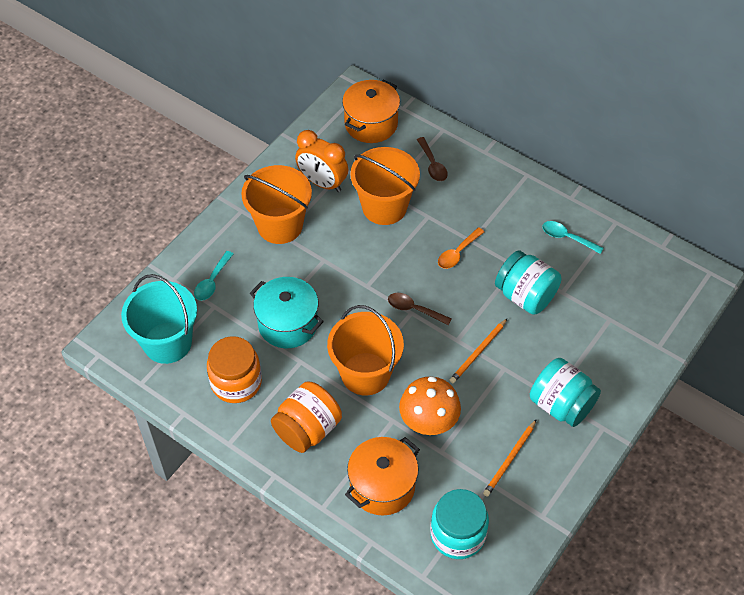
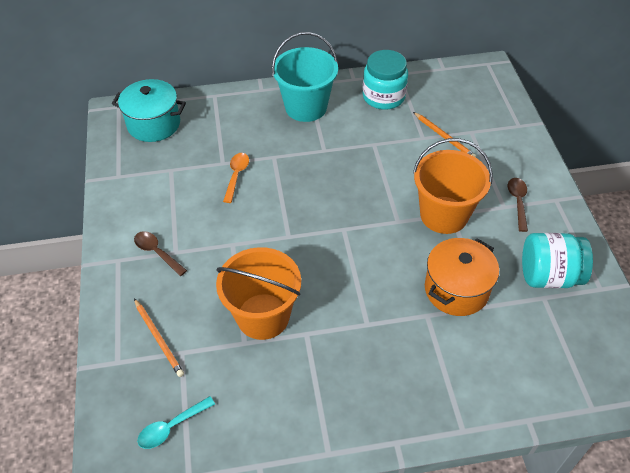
orange bucket: [241,165,312,244] [327,305,404,395] [350,147,420,225] = 3 -> [216,247,301,340] [413,138,493,234] = 2
orange clock: [295,130,348,192] = 1 -> none = 0
orange jar: [207,336,262,403] [271,382,342,453] = 2 -> none = 0
orange mushroom: [399,376,461,435] = 1 -> none = 0
orange pot: [342,79,400,143] [345,437,420,516] = 2 -> [425,238,499,316] = 1
turquoise jar: [430,489,489,559] [495,250,561,315] [530,358,601,427] = 3 -> [363,50,408,110] [522,233,593,288] = 2
turquoise spoon: [194,251,233,301] [542,221,603,254] = 2 -> [137,396,215,449] = 1

